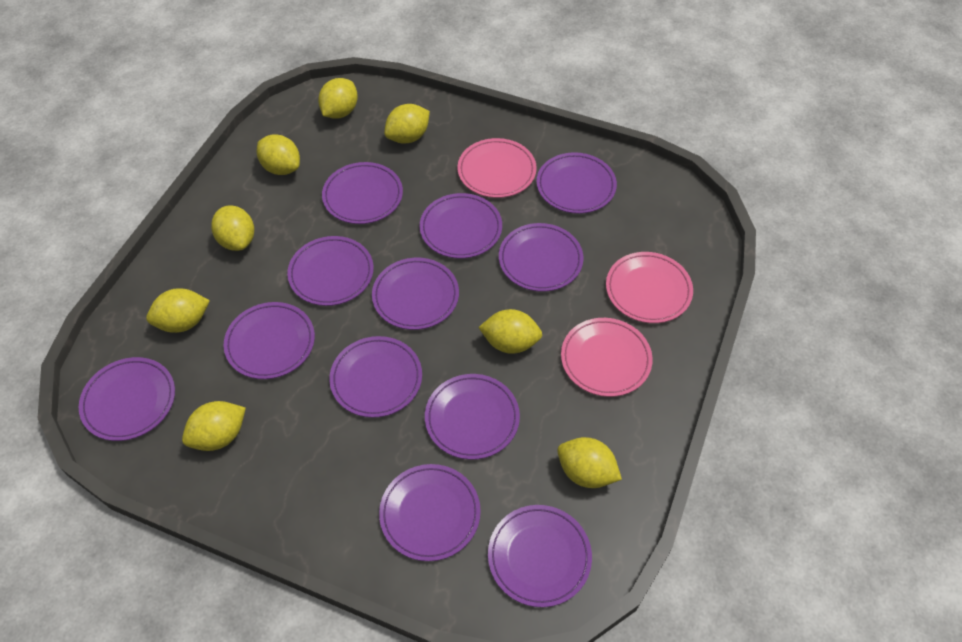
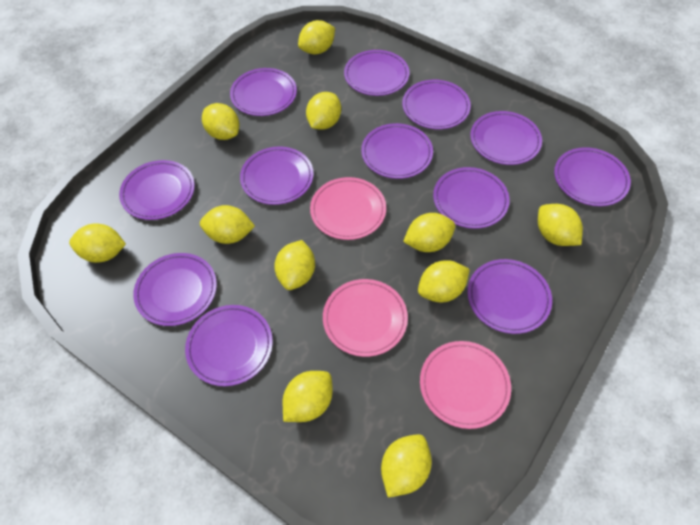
yellow lemon: [146,288,210,333] [182,401,246,451] [211,205,254,251] [257,134,300,175] [318,78,358,119] [384,104,430,144] [478,309,542,354] [557,437,622,488] = 8 -> [69,224,126,263] [200,205,255,244] [202,103,239,140] [274,240,315,290] [283,371,333,422] [298,20,335,54] [306,92,341,130] [381,434,432,498] [403,213,455,252] [418,260,470,302] [538,204,583,246] = 11

